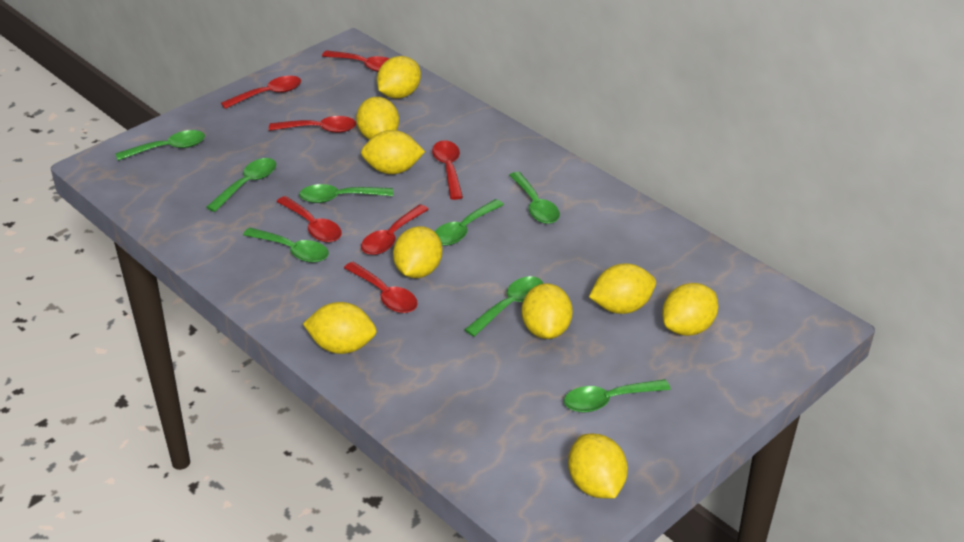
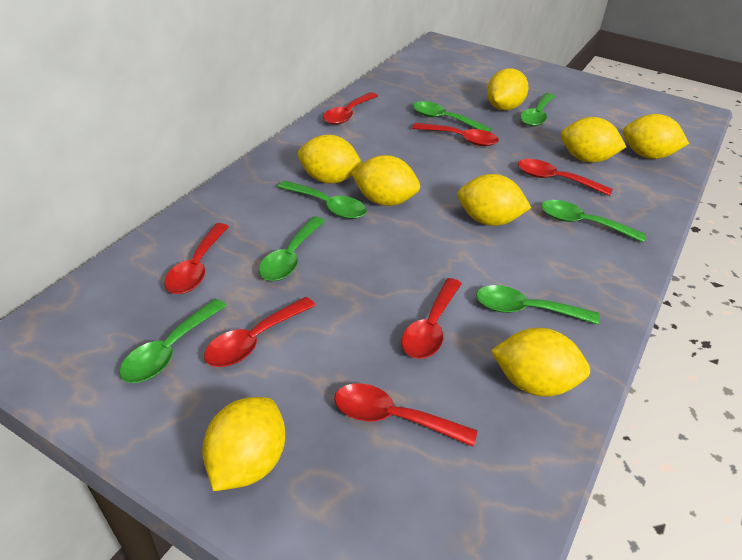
green spoon: [115,130,205,161] [206,158,276,212] [243,228,329,263] [299,184,393,203] [435,199,504,246] [464,276,543,337] [509,172,560,224] [564,379,671,413] = 8 -> [119,299,227,383] [259,216,325,281] [278,181,367,219] [413,101,492,132] [476,285,599,324] [520,93,555,126] [541,200,646,242] = 7
yellow lemon: [303,302,377,354] [356,97,399,140] [361,130,425,174] [377,56,421,98] [393,226,442,278] [521,283,573,339] [568,433,628,498] [589,264,656,314] [662,283,718,336] = 9 -> [202,397,285,491] [297,135,363,184] [351,155,420,206] [457,174,531,226] [487,68,528,110] [491,328,590,397] [561,117,626,163] [623,114,689,159] = 8

